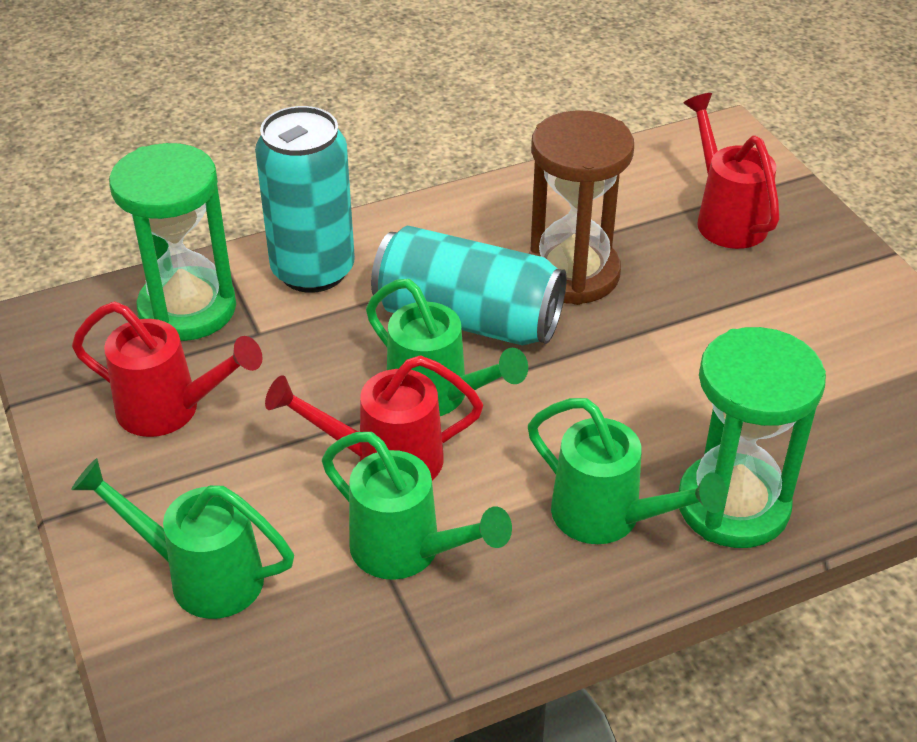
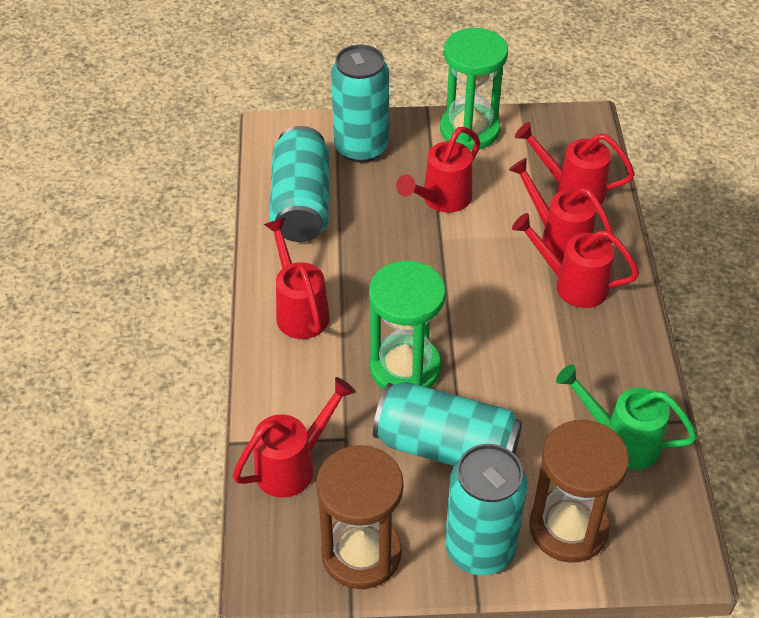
brown hourglass: [528,110,634,305] = 1 -> [316,445,404,589] [529,420,629,563] = 2
green watering can: [71,458,294,619] [322,432,512,580] [366,279,528,416] [528,398,727,544] = 4 -> [556,364,697,470] = 1
red watering can: [72,301,263,437] [265,355,483,480] [683,93,780,249] = 3 -> [233,377,356,498] [264,218,330,339] [396,127,480,213] [509,158,613,262] [512,213,639,308] [515,122,635,204] = 6
turquoise can: [255,106,355,293] [371,226,567,346] = 2 -> [269,126,329,242] [331,44,389,163] [373,382,522,466] [445,444,527,575] = 4

